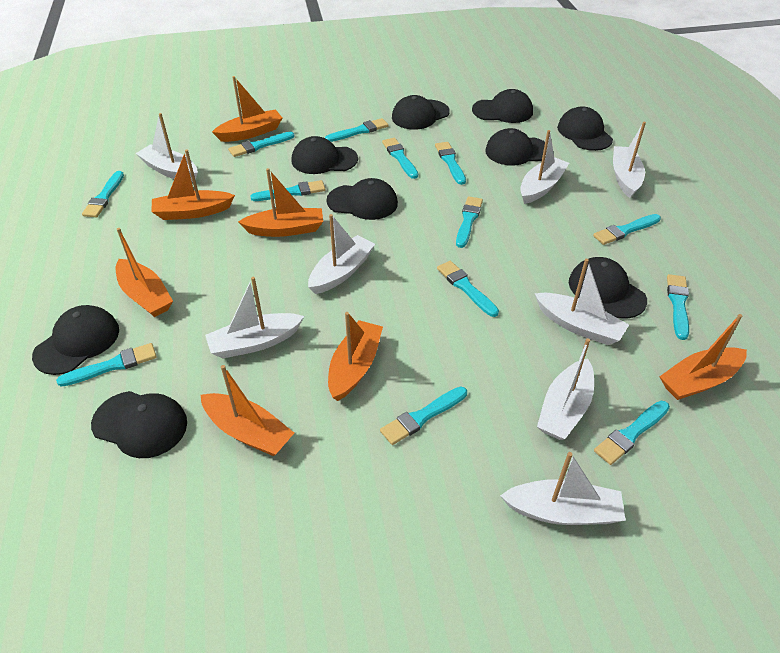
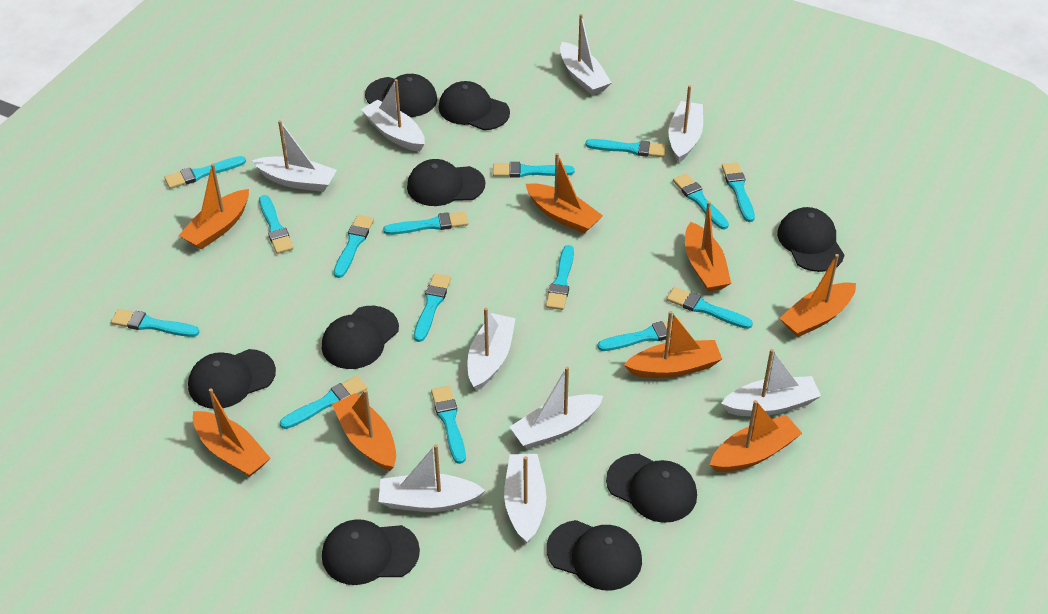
orange boat: [116,228,173,317] [151,150,235,220] [200,365,294,456] [212,76,283,142] [238,168,323,237] [328,312,383,401] [659,314,747,400] = 7 -> [178,164,249,249] [193,388,270,477] [332,390,396,471] [526,153,603,234] [624,311,722,378] [685,201,731,292] [710,400,802,472] [780,254,856,337] = 8
turquoise brush: [56,343,157,387] [82,171,124,217] [228,132,294,157] [250,180,325,201] [325,118,389,142] [380,386,467,445] [382,138,418,179] [435,142,466,185] [437,261,499,317] [456,196,483,248] [593,214,661,245] [594,401,670,465] [667,274,689,340] = 13 -> [111,309,200,337] [164,156,246,189] [259,195,294,254] [280,376,367,429] [334,215,374,278] [383,211,468,235] [414,274,451,342] [431,386,466,464] [493,162,574,177] [546,245,574,310] [585,139,666,157] [598,318,685,351] [666,287,753,329] [673,173,729,230] [722,162,755,222] = 15
white boat: [135,113,198,182] [205,277,304,359] [308,214,375,294] [500,452,626,525] [520,130,569,204] [534,259,629,345] [537,338,594,440] [613,122,646,198] = 8 -> [252,120,337,192] [361,79,425,152] [379,444,486,512] [468,308,516,391] [504,454,547,544] [510,367,603,449] [560,14,612,95] [668,85,703,163] [721,349,821,416] = 9

